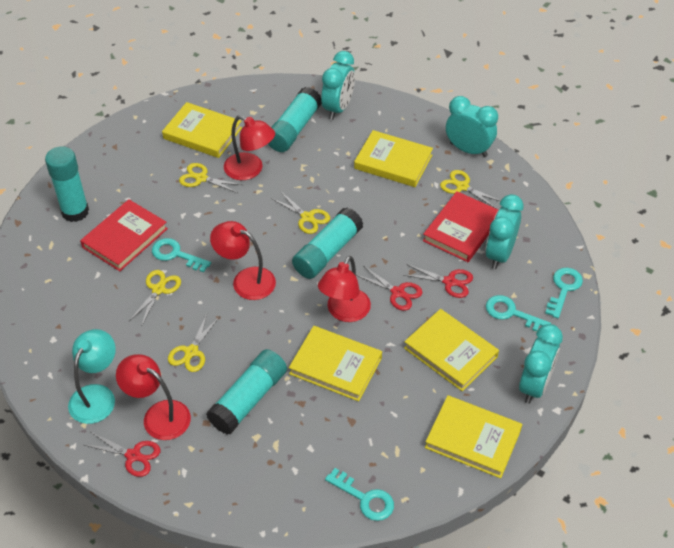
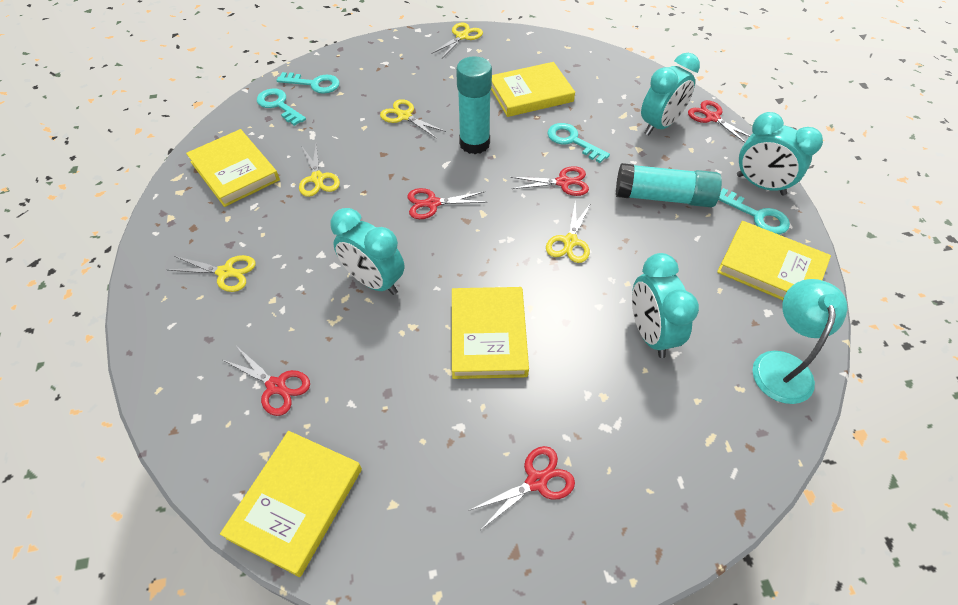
red book: [80,199,168,271] [423,191,498,262] = 2 -> none = 0
red lamp: [116,354,191,440] [210,221,276,300] [224,115,275,180] [318,256,371,322] = 4 -> none = 0
red scissors: [85,432,160,477] [356,266,422,311] [404,264,473,298] = 3 -> [223,347,310,416] [407,188,487,219] [468,446,575,530] [510,166,589,196] [688,100,750,143] = 5
turquoise glue stick: [45,146,89,222] [206,349,287,435] [268,87,322,152] [292,207,363,279] = 4 -> [456,56,492,154] [616,163,722,207] = 2

